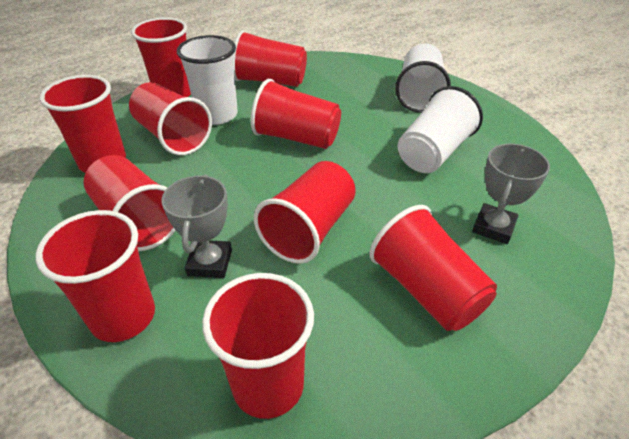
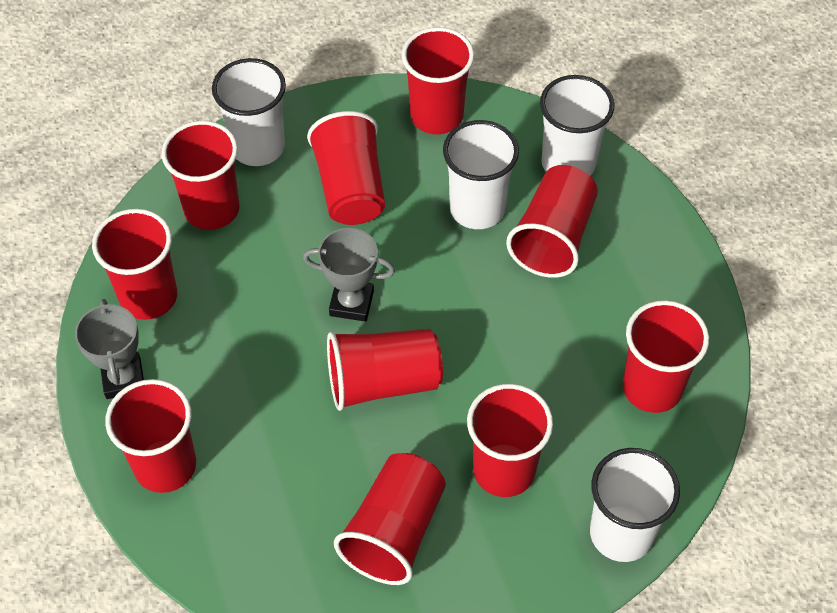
white cup: [177,35,238,125] [395,43,451,113] [398,86,483,173] = 3 -> [212,58,286,166] [443,120,519,229] [540,75,615,176] [590,448,680,562] = 4

